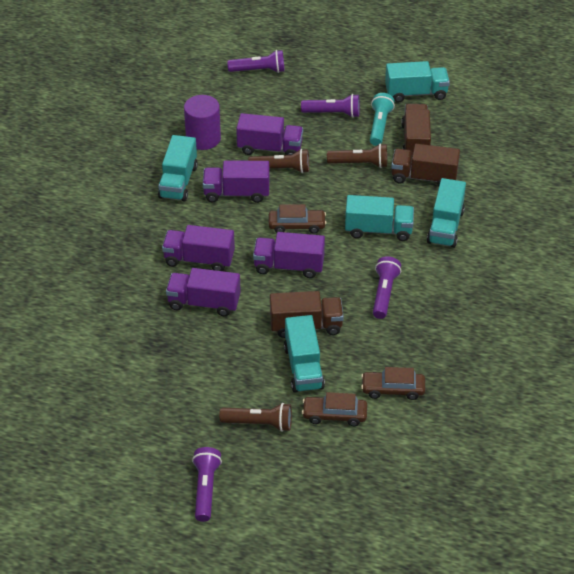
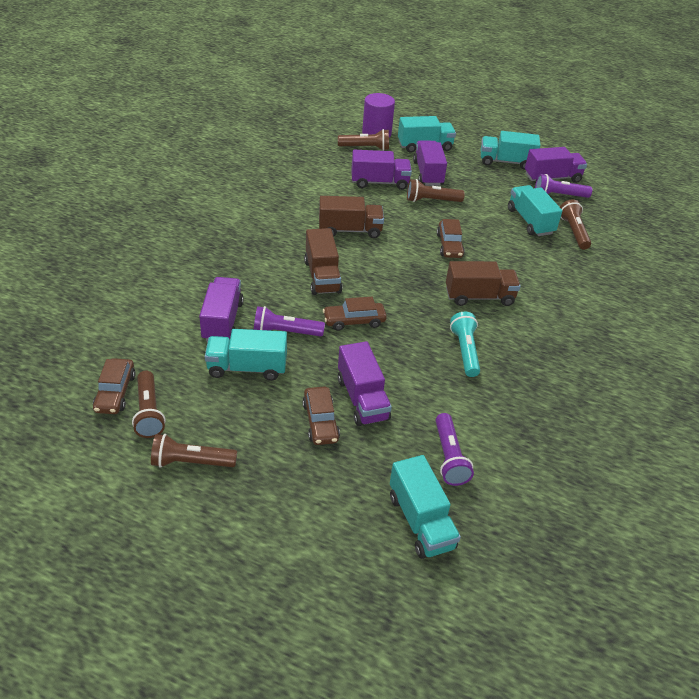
brown car: [268,204,327,233] [302,392,367,426] [361,367,425,400] = 3 -> [93,358,136,414] [302,387,340,445] [323,297,387,331] [437,219,465,258] = 4
brown flashlight: [219,403,292,432] [248,149,309,173] [327,144,387,168] = 3 -> [132,370,166,438] [151,434,237,468] [338,129,389,151] [407,179,465,202] [560,199,591,250] = 5
purple flashlight: [192,447,222,522] [227,50,285,73] [301,94,360,118] [373,256,401,319] = 4 -> [254,306,325,336] [436,413,474,486] [535,174,592,198] = 3

